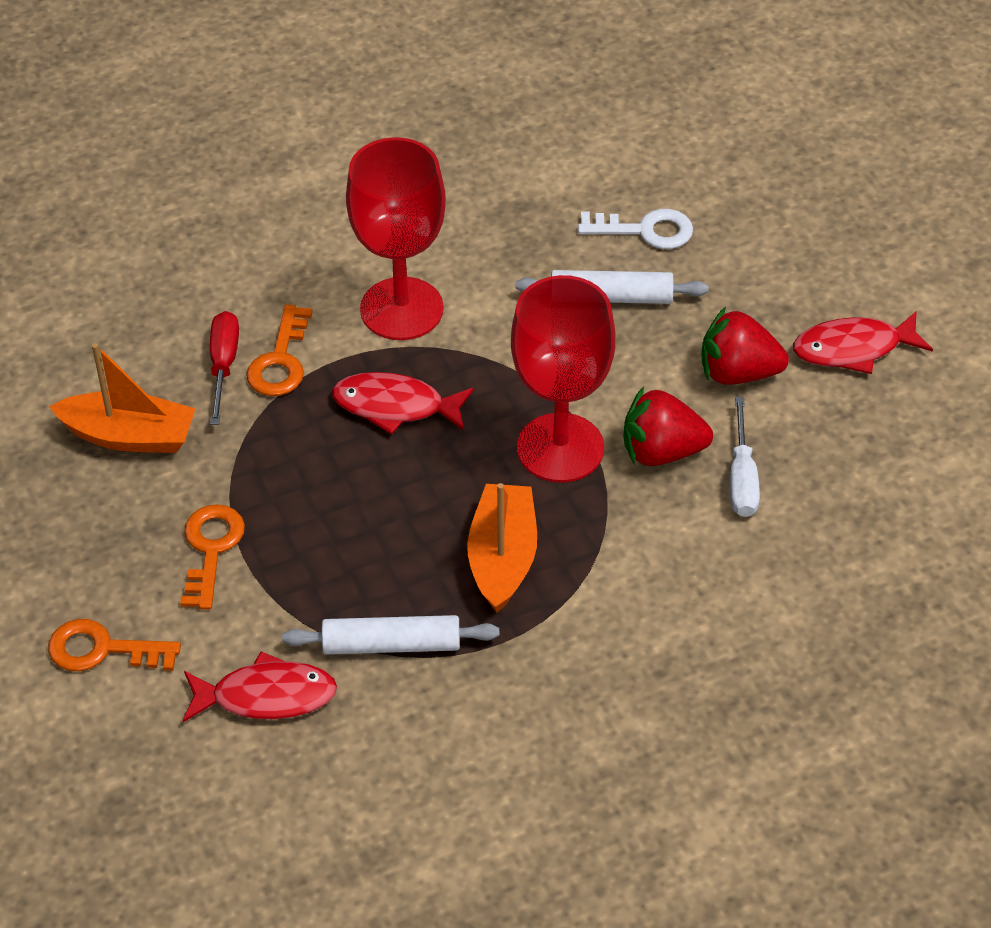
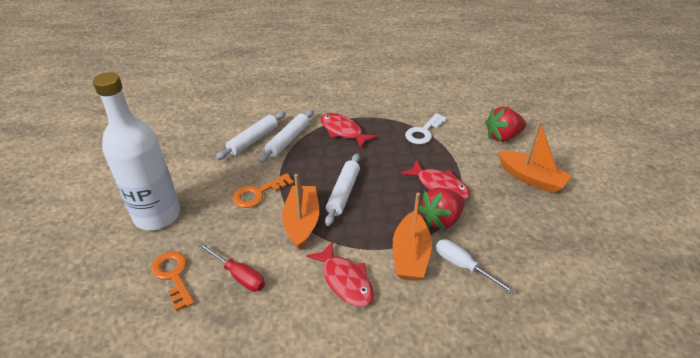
orange boat: [49,343,195,453] [467,483,537,613] = 2 -> [282,174,319,250] [393,192,432,281] [498,121,571,193] = 3
orange key: [48,619,181,671] [180,504,245,610] [246,304,313,396] = 3 -> [151,251,194,311] [233,173,294,208] = 2
red goblet: [346,137,446,340] [511,275,615,483] = 2 -> none = 0
white bottle: none = 0 -> [93,72,180,230] = 1
white rolling pin: [282,615,499,654] [516,270,709,304] = 2 -> [216,111,286,160] [259,110,314,163] [325,153,360,226] = 3

